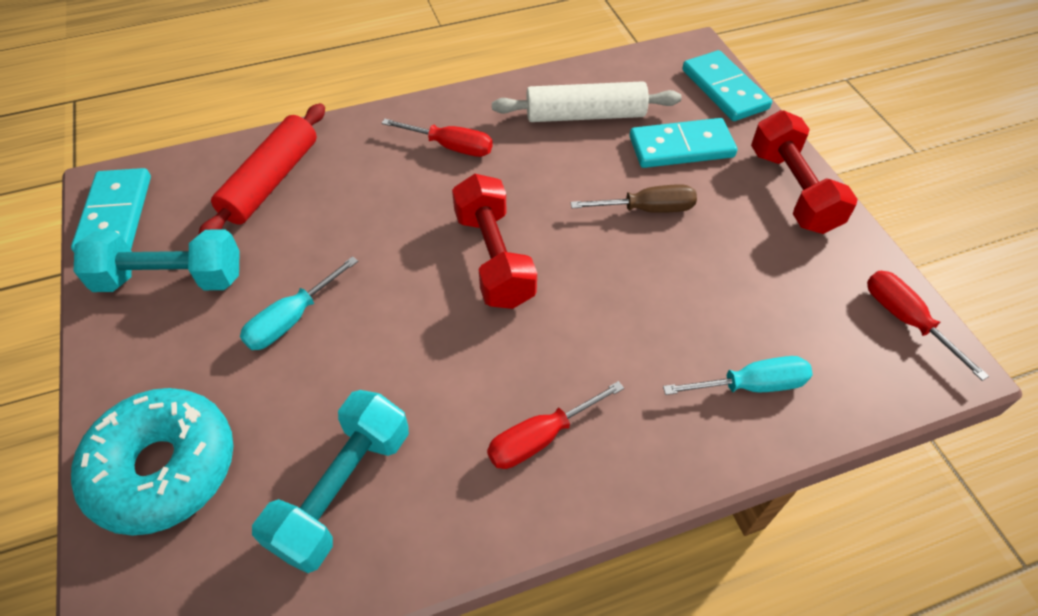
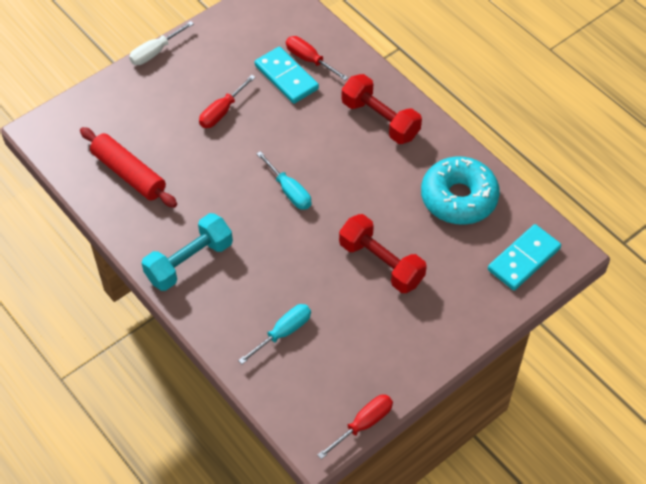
brown screwdriver: [571,184,697,213] = 1 -> none = 0
turquoise domino: [71,168,151,252] [630,118,737,168] [682,50,772,121] = 3 -> [255,47,319,104] [488,224,561,291] = 2
turquoise dumbbell: [74,229,240,292] [252,390,409,573] = 2 -> [142,213,233,291] = 1
white rolling pin: [492,81,682,122] = 1 -> none = 0
white screwdriver: none = 0 -> [129,21,194,65] = 1

